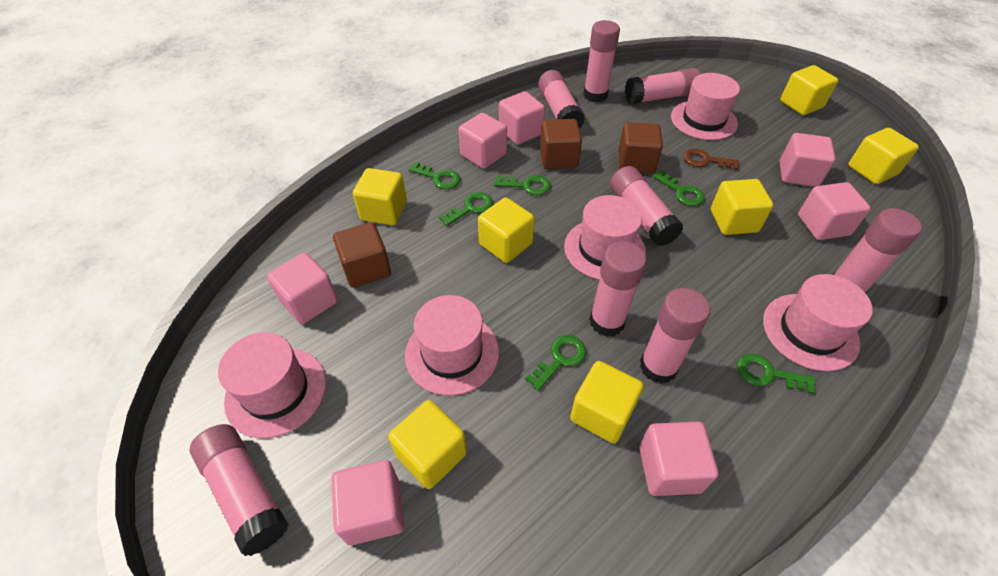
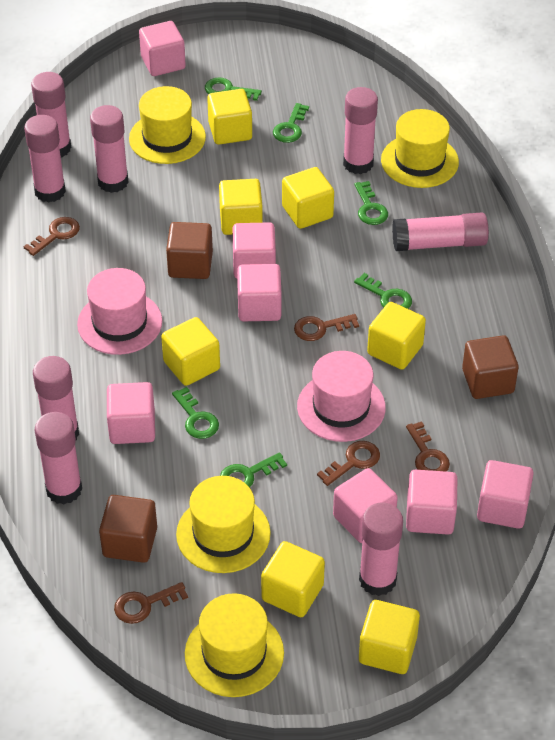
brown key: [683,149,739,170] = 1 -> [24,217,80,256] [114,582,188,624] [294,314,359,341] [317,441,380,486] [406,421,450,472] = 5
pink hat: [218,332,326,438] [405,295,499,396] [564,195,646,280] [671,73,740,140] [763,274,873,371] = 5 -> [77,268,162,355] [297,351,386,442] = 2
yellow hat: none = 0 -> [129,86,206,164] [176,476,271,573] [185,593,284,697] [381,109,459,188] = 4

